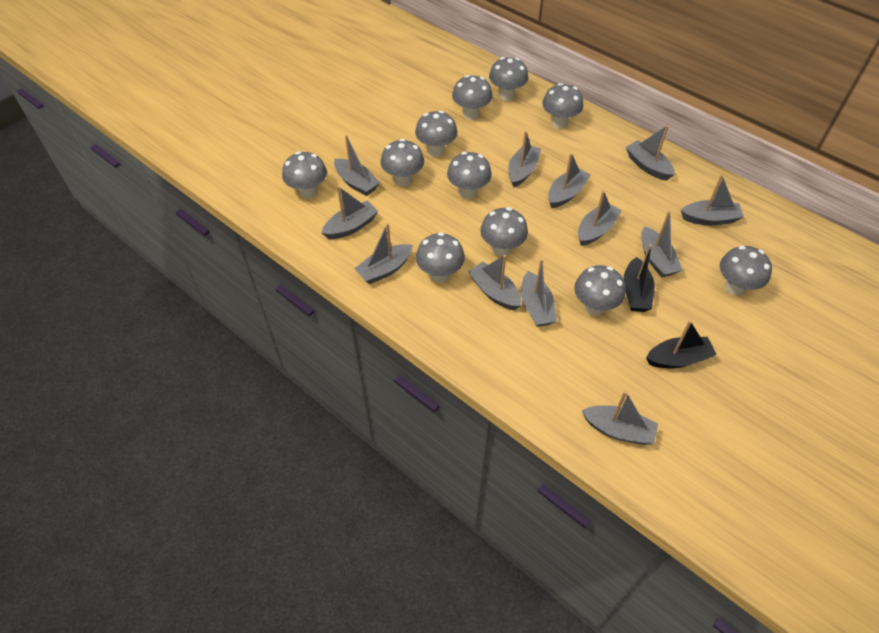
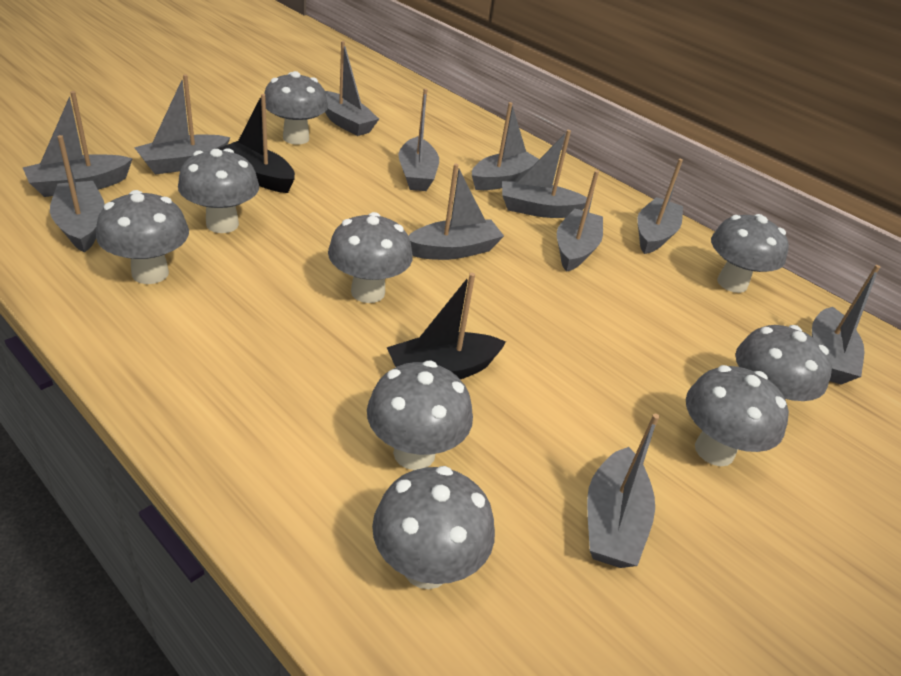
grey mushroom: [282,152,327,199] [381,139,424,187] [415,111,458,157] [416,232,465,283] [447,152,492,199] [452,75,493,120] [480,207,528,257] [489,57,528,101] [542,83,583,129] [574,265,625,316] [720,246,772,296] = 11 -> [96,190,189,284] [178,148,259,233] [264,71,328,145] [328,212,413,303] [367,361,473,470] [372,466,495,589] [686,365,789,466] [711,214,789,293] [735,325,832,401] = 9

